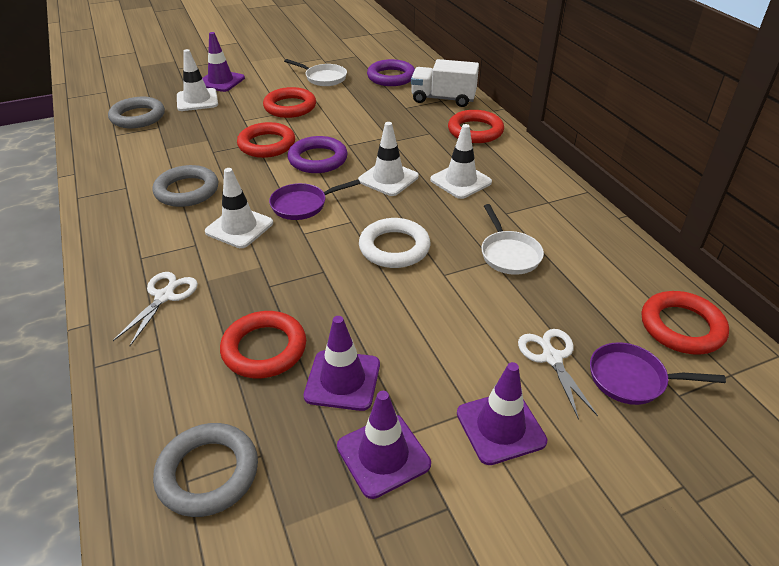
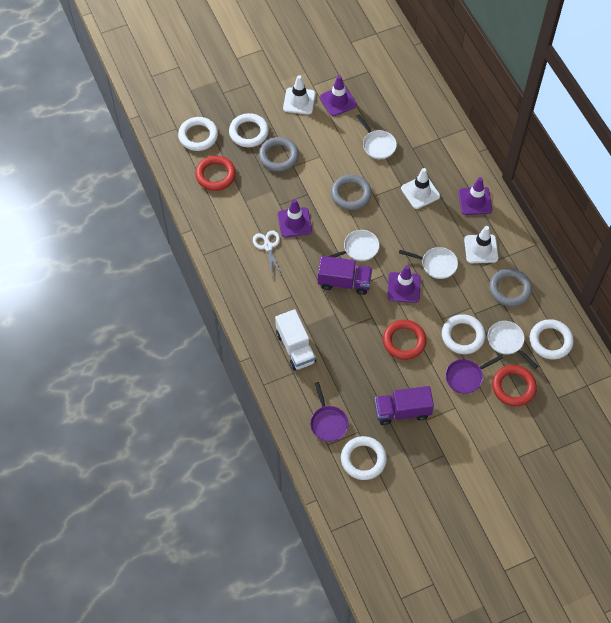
purple ring: [287,136,348,173] [367,59,415,86] = 2 -> none = 0
purple truck: none = 0 -> [318,256,373,295] [375,386,434,425] = 2
red ring: [220,311,306,378] [237,122,295,158] [263,87,316,118] [448,110,504,143] [642,291,729,355] = 5 -> [195,155,236,191] [383,320,426,360] [492,365,537,406] = 3
white pan: [284,59,347,86] [481,204,544,275] = 2 -> [328,230,379,261] [356,114,397,160] [399,247,458,279] [488,321,538,369] = 4
white ring: [359,218,431,268] = 1 -> [178,117,218,151] [229,113,269,148] [341,436,387,480] [442,314,485,354] [530,319,574,359] = 5
white scissors: [113,272,198,346] [518,329,598,420] = 2 -> [253,230,281,275] = 1
white traffic cone: [177,49,218,111] [205,168,273,248] [358,122,419,196] [430,124,492,199] = 4 -> [283,75,315,114] [401,168,440,209] [464,226,498,263] = 3

